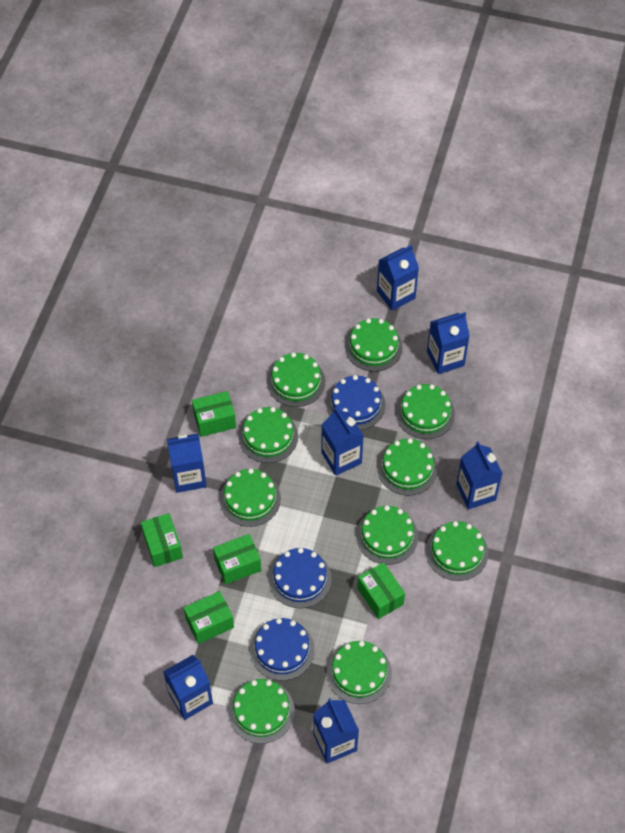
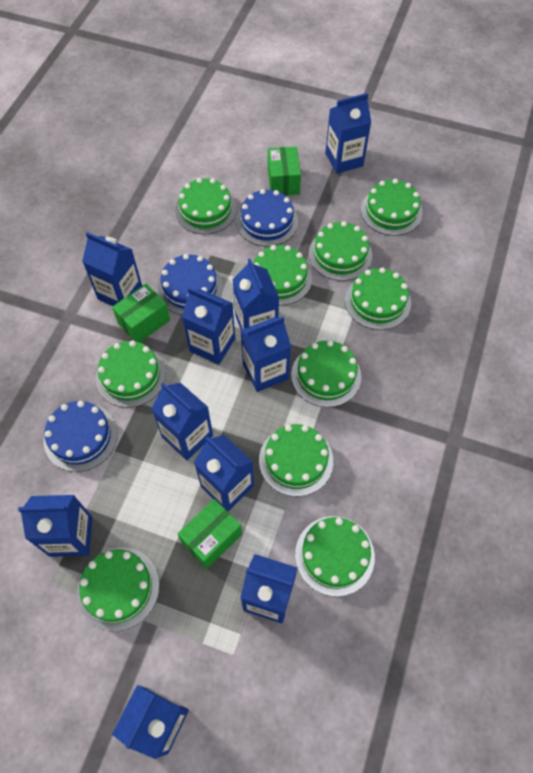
blue carton: [163,655,213,720] [167,433,207,493] [313,698,359,764] [321,407,364,476] [377,245,419,311] [427,312,470,374] [456,441,503,509] = 7 -> [18,495,93,557] [82,232,142,306] [112,685,189,759] [151,383,213,460] [182,287,235,365] [194,435,254,511] [232,258,279,330] [240,317,291,392] [240,554,297,624] [325,93,371,174] = 10
green box: [141,513,183,567] [184,591,234,644] [192,391,236,437] [213,534,261,585] [357,562,405,619] = 5 -> [112,283,170,343] [177,499,242,569] [268,146,301,196] = 3

